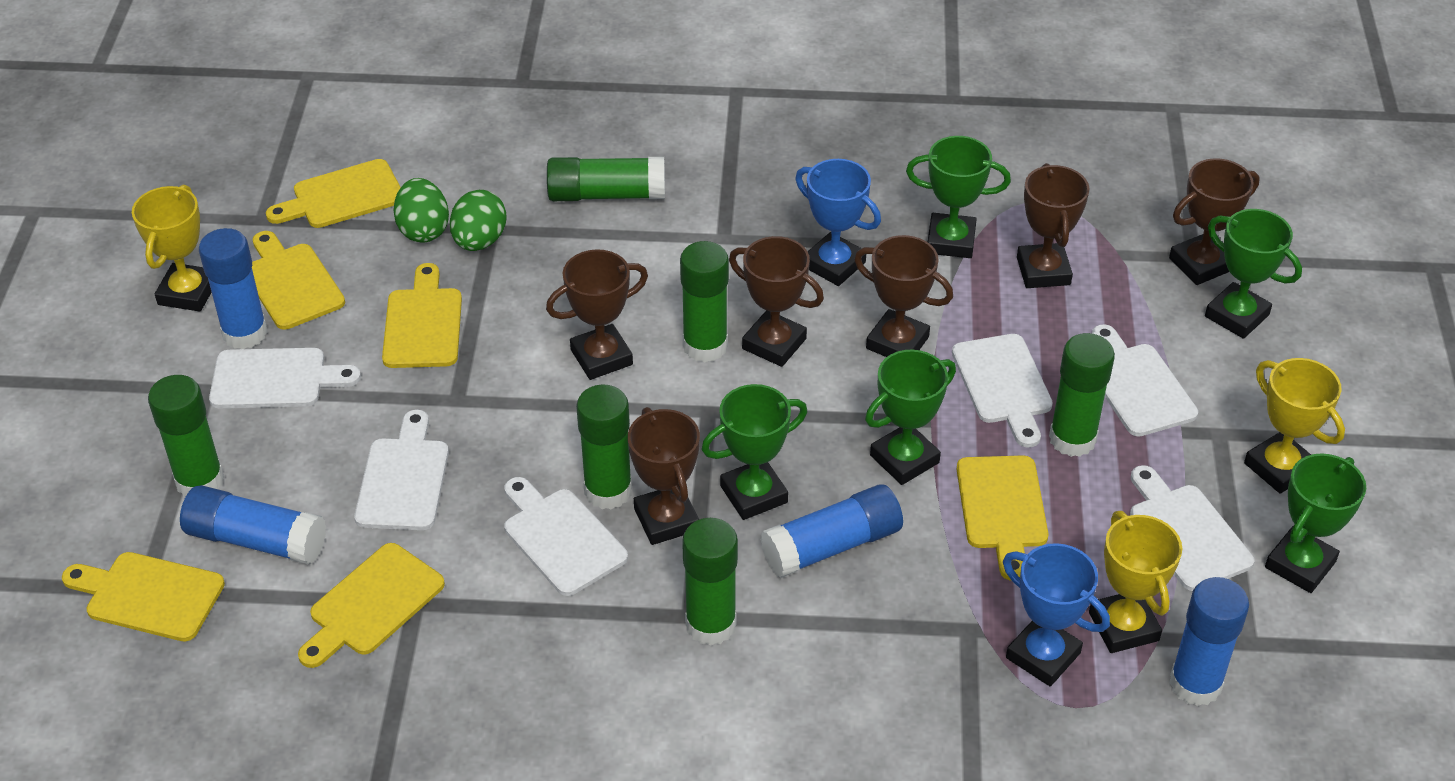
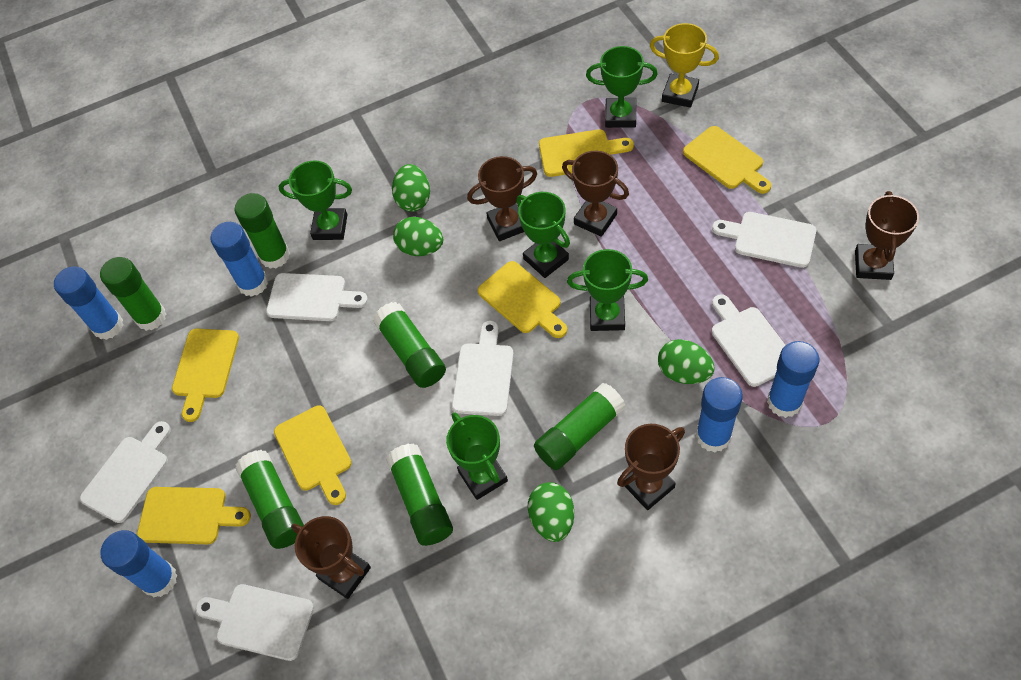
blue glue stick: [180,485,326,564] [199,228,268,349] [760,484,903,578] [1169,577,1249,706] = 4 -> [54,266,123,340] [101,530,178,597] [210,222,268,297] [696,377,743,453] [767,341,820,418] = 5
blue trophy: [795,159,881,286] [1003,543,1110,686] = 2 -> none = 0
brown trophy: [546,249,648,380] [628,407,700,545] [729,236,824,367] [854,235,953,357] [1017,163,1090,288] [1169,158,1260,285] = 6 -> [291,516,371,599] [467,156,537,241] [562,151,629,237] [617,424,685,510] [855,191,919,280] = 5
green egg: [393,178,449,243] [450,190,507,251] = 2 -> [392,164,430,212] [393,217,443,256] [528,482,574,542] [658,339,715,384] = 4
yellow trophy: [132,185,211,311] [1089,511,1182,653] [1244,358,1345,494] = 3 -> [650,23,719,108] = 1

